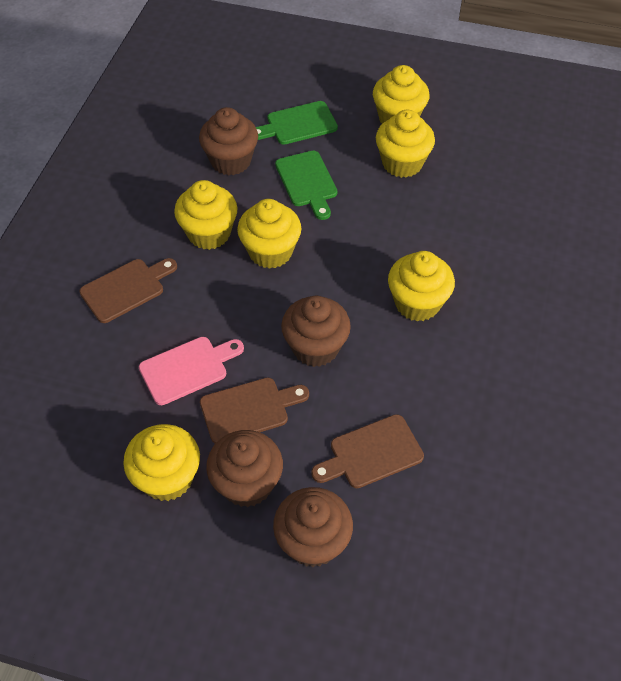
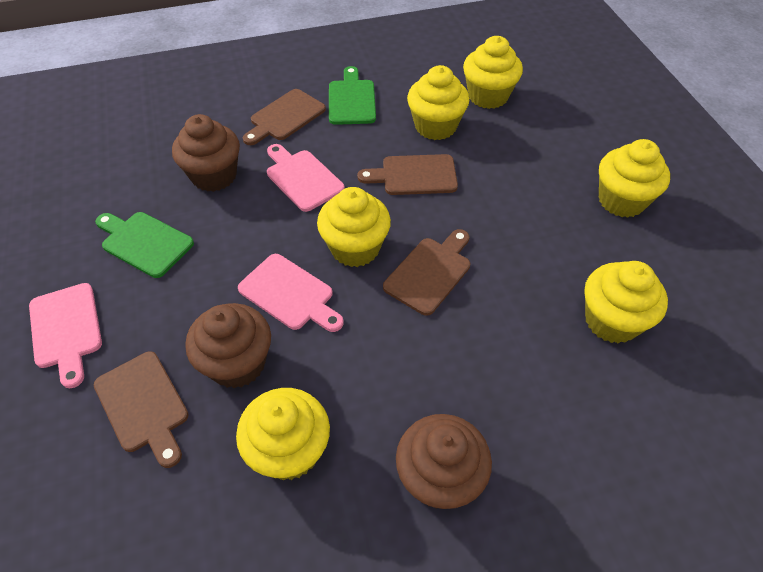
brown cupcake: [199,107,258,175] [206,430,283,507] [273,487,353,567] [281,296,351,367] = 4 -> [172,114,240,192] [185,303,271,388] [396,414,492,509] = 3
brown cutting board: [79,258,177,323] [200,378,309,444] [311,414,424,488] = 3 -> [94,351,189,468] [243,89,326,145] [357,154,458,195] [383,229,470,316] = 4
pink cutting board: [139,337,244,405] = 1 -> [29,283,102,388] [238,254,344,332] [267,144,345,212] = 3

